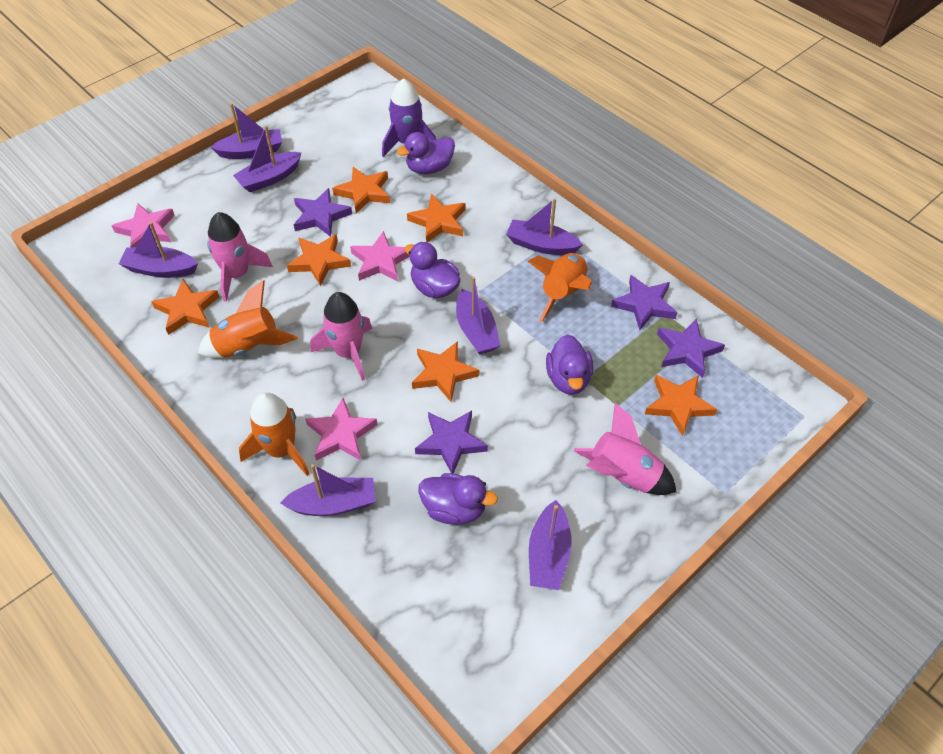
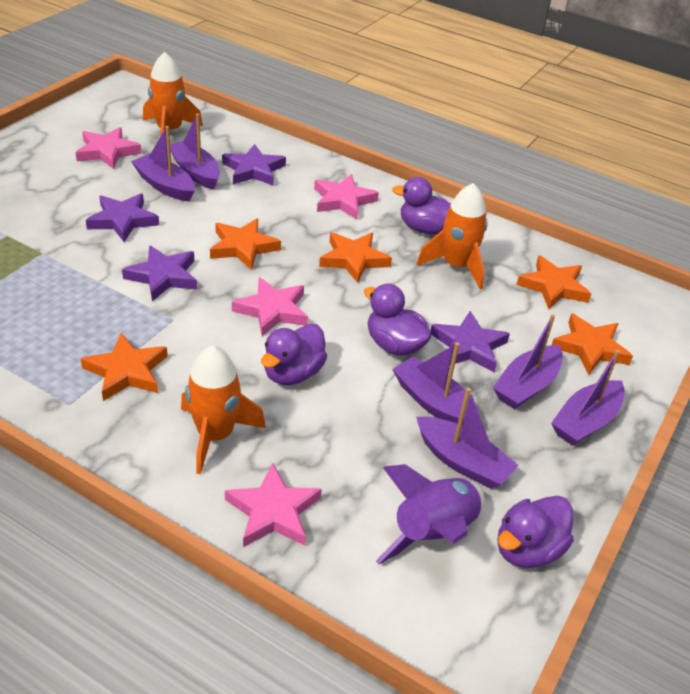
orange star: [151,279,219,335] [287,234,351,286] [332,167,390,213] [407,194,465,242] [412,341,479,402] [645,375,717,436] = 6 -> [81,333,168,401] [210,218,281,270] [319,232,392,283] [516,255,591,310] [552,313,633,375] = 5
pink rocket: [207,212,273,302] [310,292,372,381] [573,403,677,495] = 3 -> none = 0
pink star: [112,204,175,247] [305,398,378,461] [350,231,410,282] = 3 -> [75,127,142,169] [225,463,322,547] [232,277,308,336] [314,174,379,219] = 4
purple boat: [119,222,198,278] [210,103,282,159] [233,126,302,192] [280,464,376,516] [456,277,501,355] [506,198,583,255] [529,500,572,590] = 7 -> [131,126,195,202] [170,113,220,189] [392,342,480,426] [416,388,519,489] [493,314,563,409] [551,350,625,446] = 6

